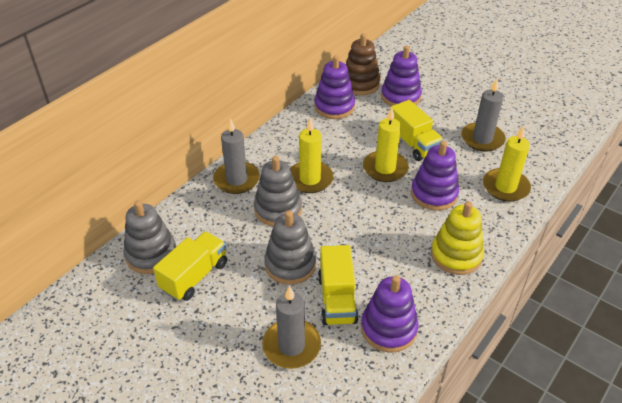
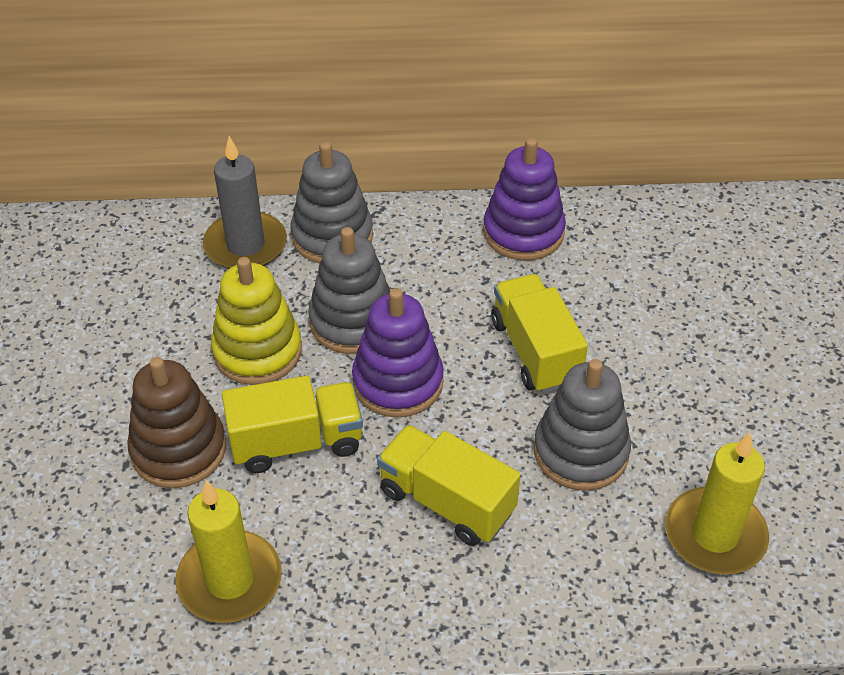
grey candle: [213,118,260,194] [262,286,321,369] [461,79,506,152] = 3 -> [203,136,287,269] = 1
purple stacking toy: [314,55,355,119] [361,275,419,352] [381,45,422,106] [411,141,459,211] = 4 -> [352,288,444,418] [483,138,566,261] = 2
yellow candle: [290,118,333,193] [363,107,409,182] [483,125,531,202] = 3 -> [176,480,282,623] [665,433,769,575] = 2

